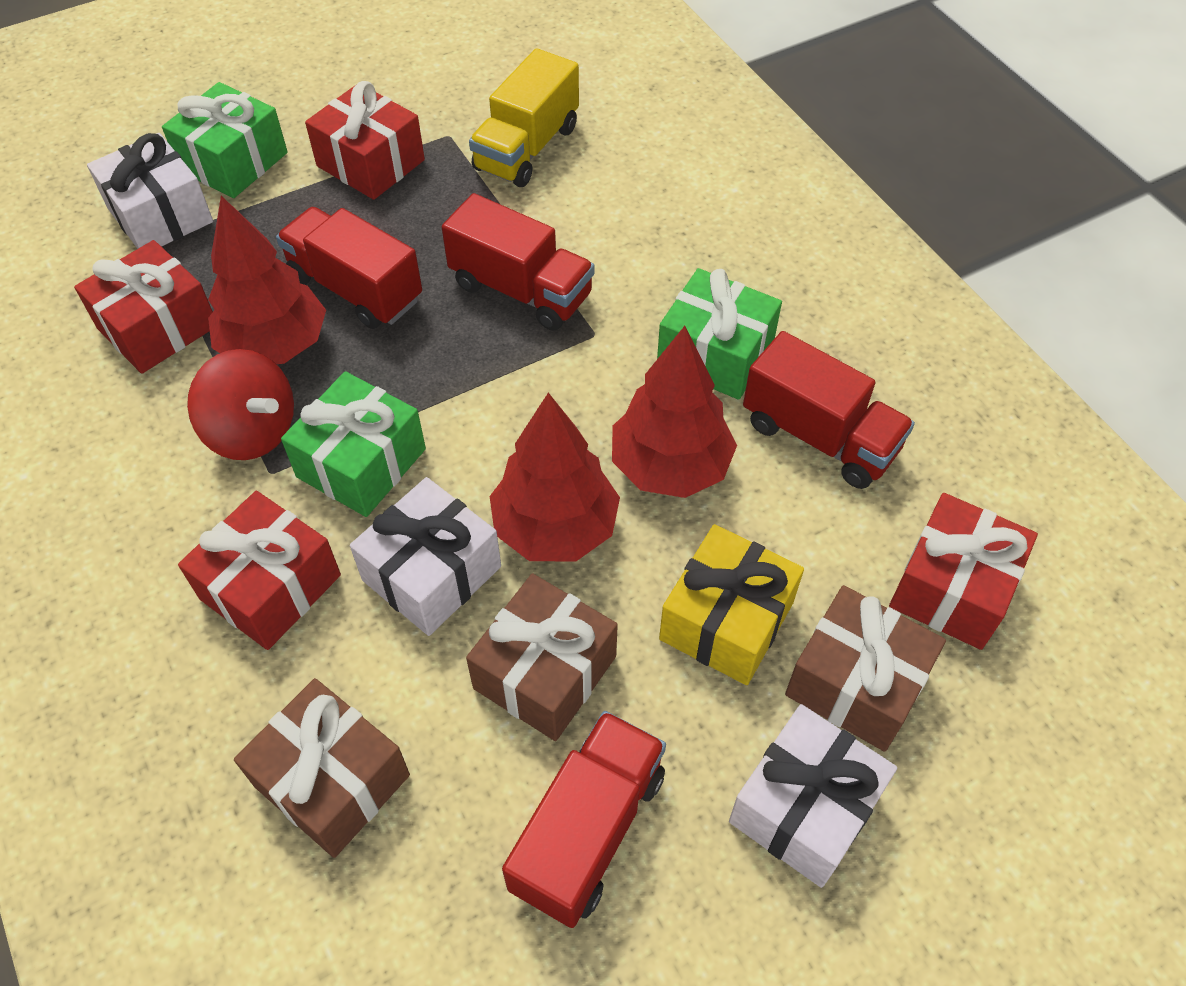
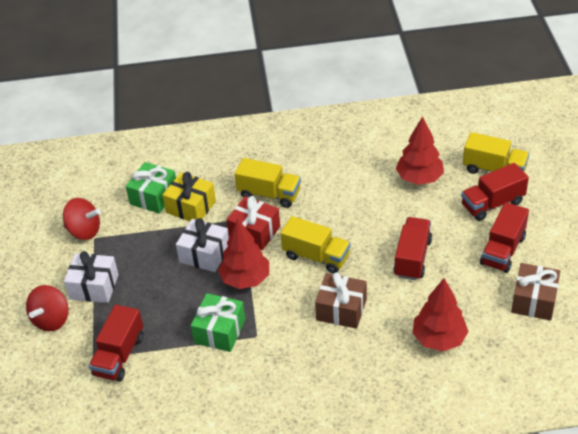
brown gift: [234,678,410,858] [466,573,618,741] [785,585,946,752] = 3 -> [315,272,367,329] [511,263,560,321] = 2
green gift: [162,82,288,198] [281,371,426,517] [657,268,782,400] = 3 -> [126,162,176,214] [191,293,245,352] = 2
red gift: [74,240,213,374] [178,491,341,650] [305,81,425,200] [889,493,1038,650] = 4 -> [226,196,280,250] = 1
red spinning top: [187,349,294,460] = 1 -> [26,285,69,331] [63,198,101,240] = 2
white gift: [87,133,213,249] [350,477,501,636] [729,704,897,888] = 3 -> [64,251,119,303] [176,218,229,272] = 2
yellow truck: [469,48,579,187] = 1 -> [235,158,301,208] [281,216,351,274] [463,132,529,174] = 3

